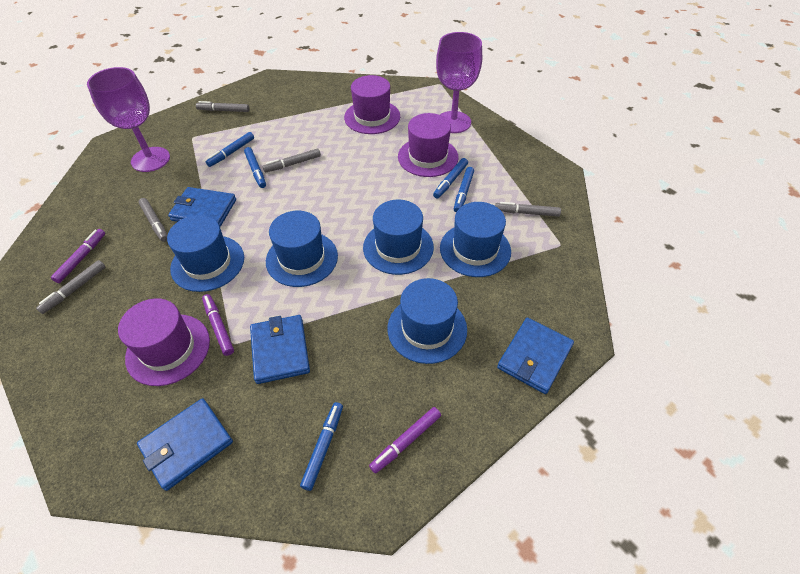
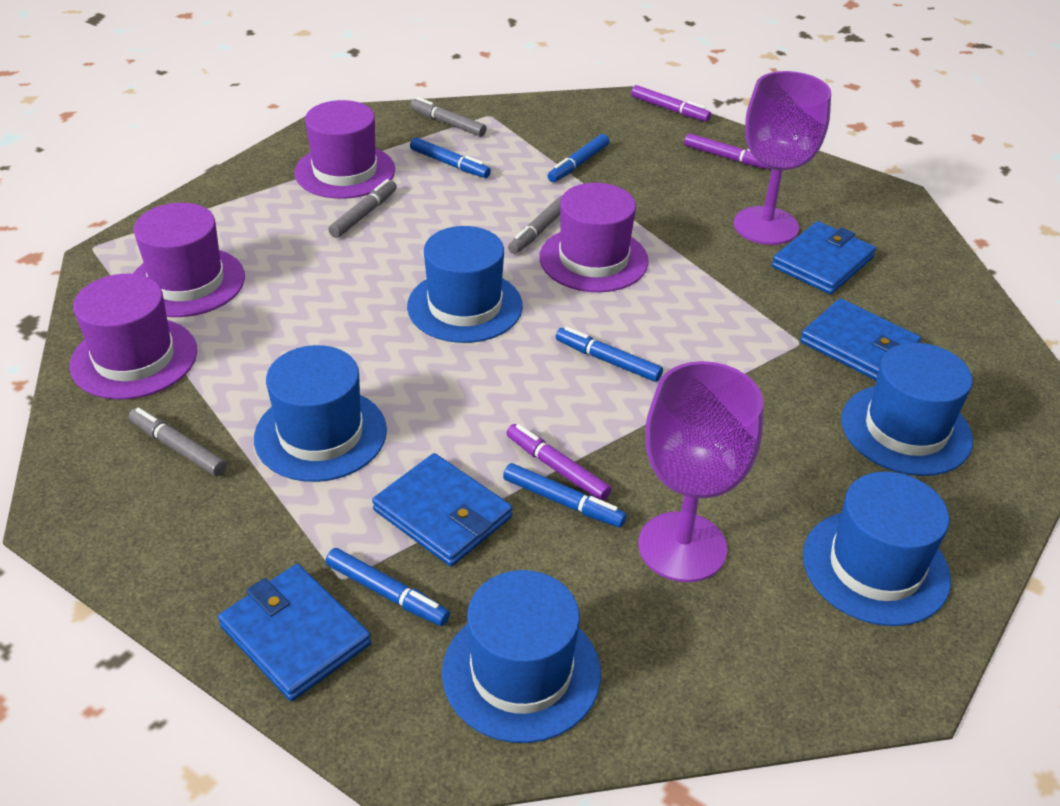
grey marker: [36,260,105,314] [138,198,167,242] [196,101,250,112] [263,149,321,172] [495,202,561,217] = 5 -> [129,408,227,476] [328,179,397,238] [410,97,486,137] [508,196,562,254] = 4
purple hat: [118,298,210,386] [344,75,400,134] [398,113,458,177] = 3 -> [70,274,197,400] [133,203,245,317] [294,100,395,199] [539,183,649,292] = 4

